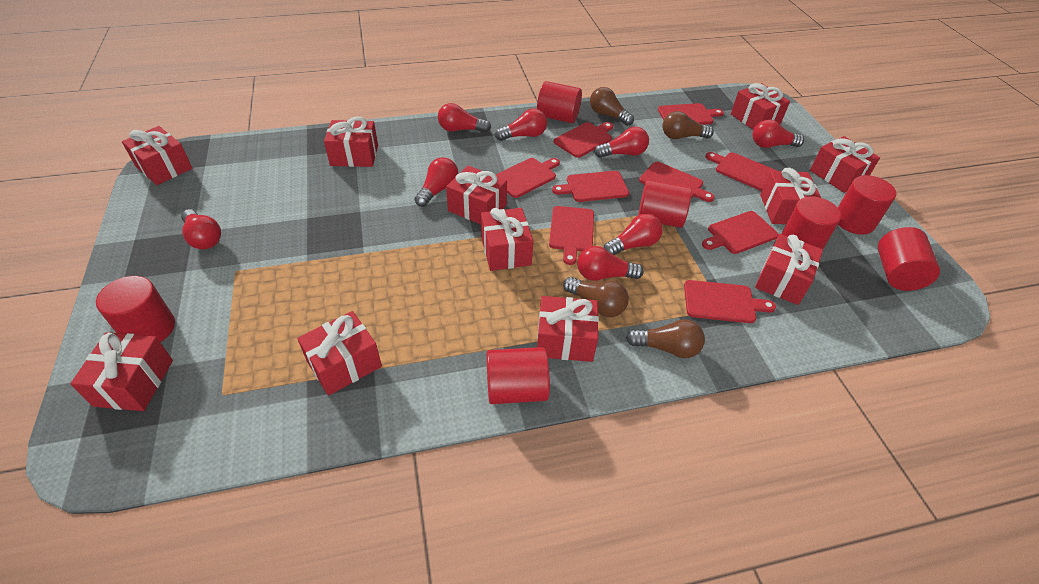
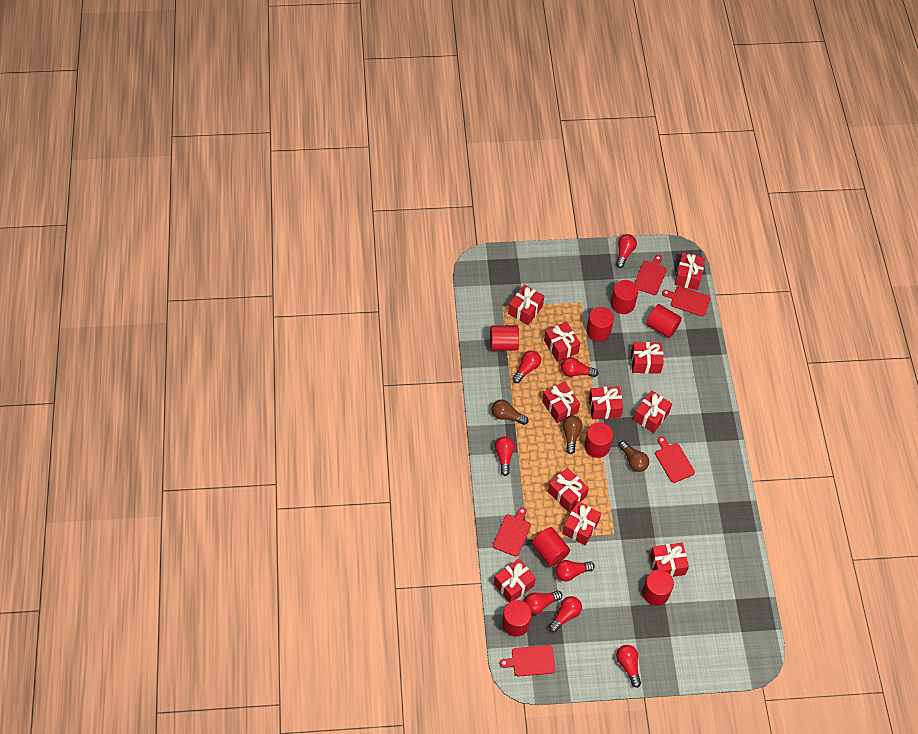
brown light bulb: [563,277,629,317] [590,87,634,126] [626,319,705,358] [662,111,714,139] = 4 -> [492,399,529,425] [562,415,582,454] [619,441,649,472] = 3
red cutting board: [496,158,560,198] [549,206,594,265] [552,171,629,202] [554,122,613,158] [639,162,714,202] [658,103,724,125] [684,280,776,323] [702,211,779,254] [705,152,777,191] = 9 -> [493,507,531,557] [500,645,556,677] [635,255,667,295] [655,436,695,483] [662,286,711,317] = 5
red cylinder: [96,276,175,342] [486,347,550,404] [537,81,582,123] [638,180,692,228] [781,196,841,249] [838,175,896,235] [878,227,940,291] = 7 -> [490,325,519,351] [502,600,532,637] [532,527,570,567] [584,422,613,458] [586,307,614,341] [611,280,638,314] [642,570,674,606] [646,304,682,338] = 8

